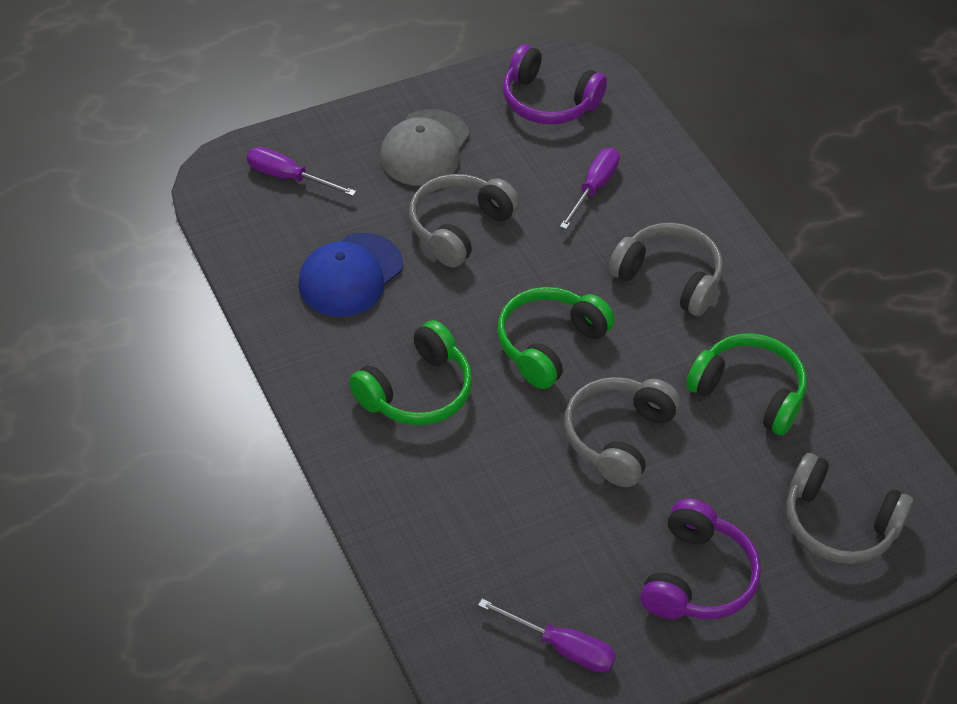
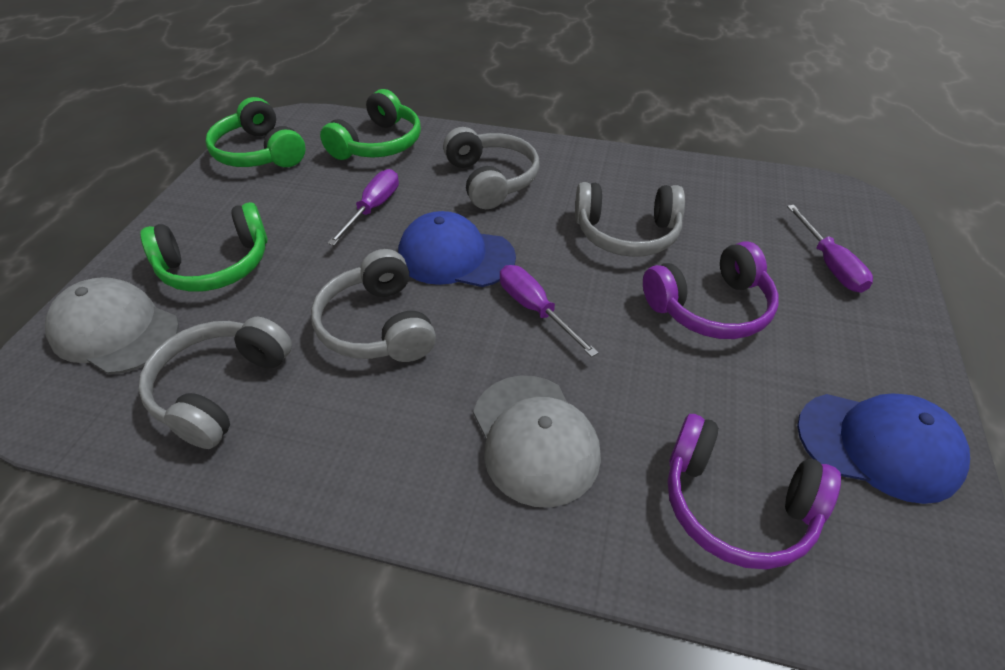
blue cap: [298,233,403,317] = 1 -> [398,211,516,287] [797,393,970,504] = 2
grey cap: [380,109,470,186] = 1 -> [45,277,179,374] [473,376,601,507] = 2

